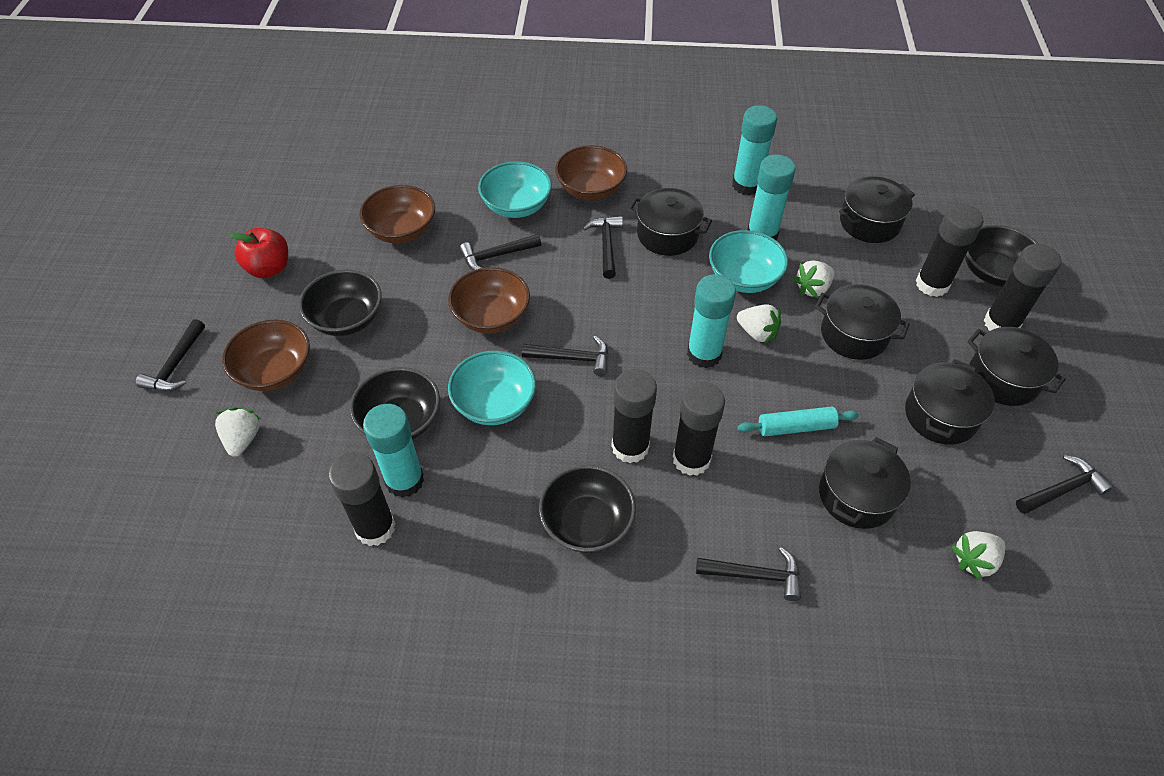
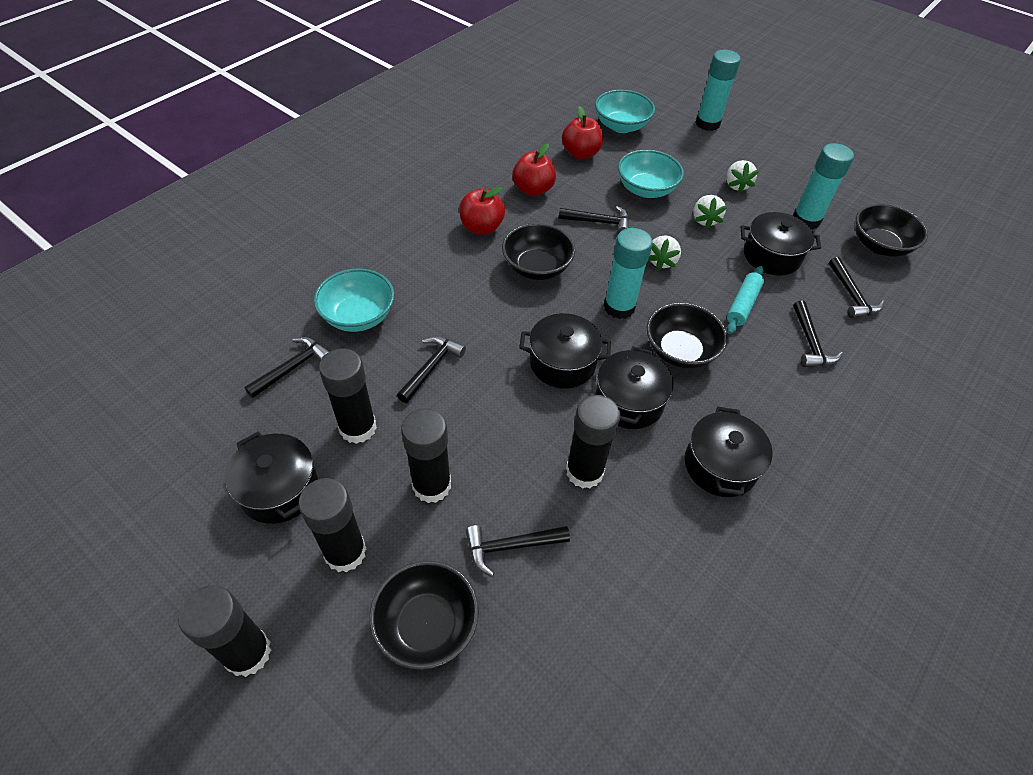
black pot: [628,188,712,256] [815,284,910,360] [819,437,911,529] [839,176,915,243] [905,359,995,445] [967,327,1066,406] = 6 -> [225,432,318,524] [519,313,611,389] [595,346,674,429] [685,407,773,497] [741,212,821,276] = 5
brown bowl: [222,319,310,391] [360,185,435,244] [448,267,530,334] [555,145,627,200] = 4 -> none = 0
red apple: [229,228,288,278] = 1 -> [459,187,505,235] [512,144,556,196] [562,106,603,159] = 3
turquoise glue stick: [363,404,424,498] [687,274,736,368] [732,105,777,196] [747,154,796,240] = 4 -> [604,228,653,319] [696,50,741,131] [793,143,854,229] = 3
white strawberry: [215,408,261,457] [737,304,781,344] [793,261,834,298] [951,531,1005,581] = 4 -> [649,235,681,270] [693,195,727,229] [726,160,759,193] = 3

